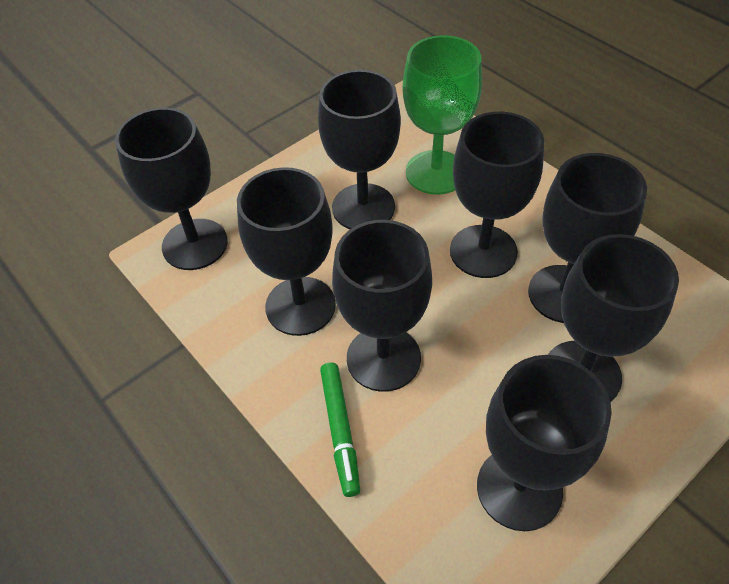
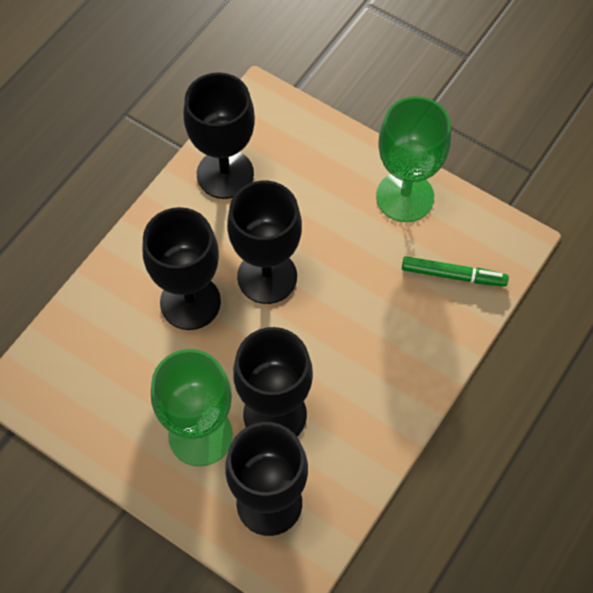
black goblet: [115,108,228,270] [237,167,336,336] [318,70,401,229] [332,220,432,392] [450,111,544,278] [477,355,612,531] [528,153,647,323] [548,234,679,402] = 8 -> [142,207,221,330] [183,72,255,199] [225,422,308,536] [227,181,302,304] [233,327,313,436] = 5
green goblet: [402,35,482,195] = 1 -> [151,349,233,466] [376,96,451,222] = 2

